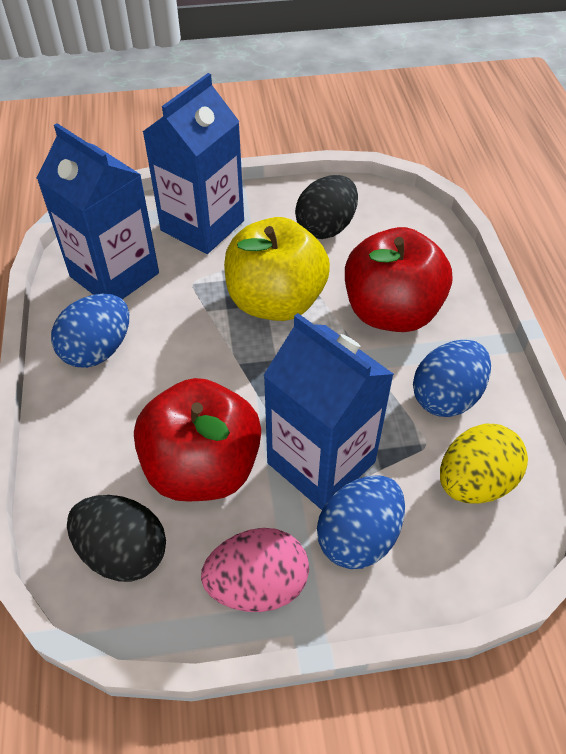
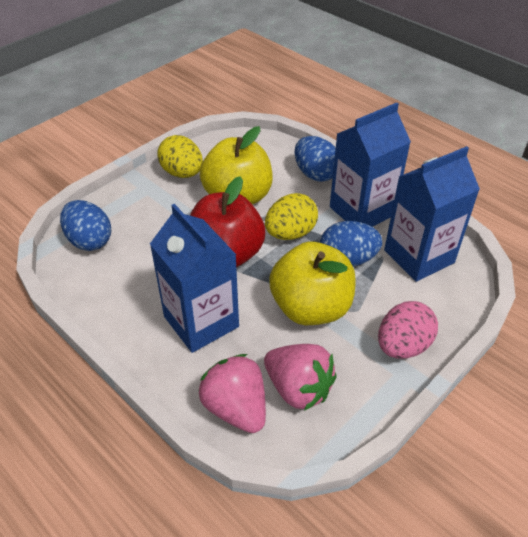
black egg: [67,495,166,582] [295,175,358,239] = 2 -> none = 0
pink strawberry: none = 0 -> [199,354,266,433] [264,344,337,411] = 2
red apple: [134,378,261,502] [345,227,453,332] = 2 -> [190,176,265,267] = 1
yellow apple: [224,217,330,321] = 1 -> [200,126,273,205] [269,241,356,325] = 2
yellow egg: [440,424,528,504] = 1 -> [157,135,203,178] [265,193,318,240] = 2

